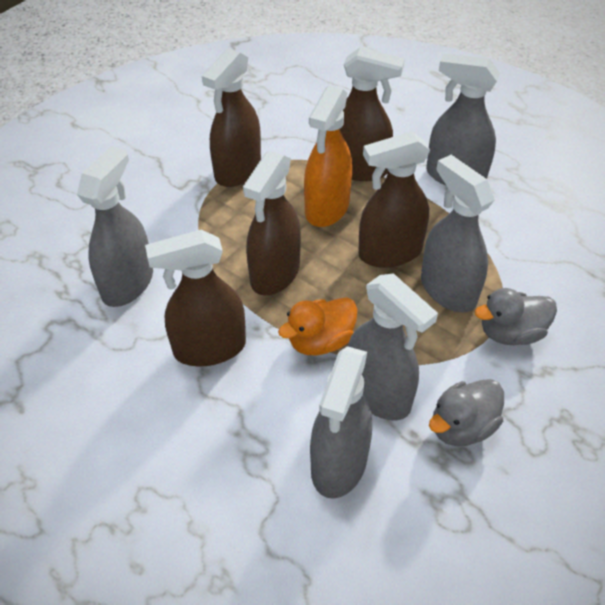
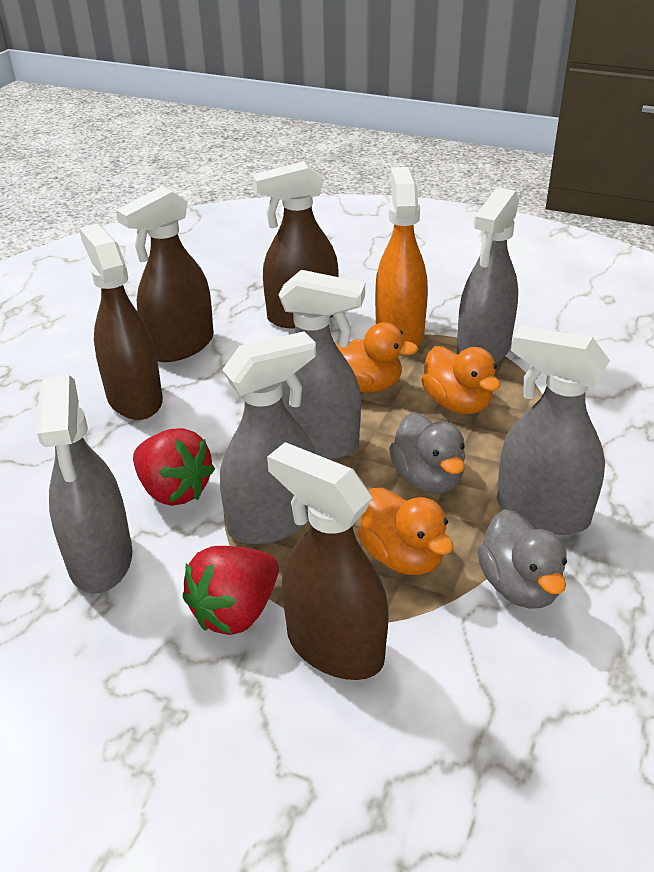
brown spray bottle: [145,229,246,366] [202,48,261,187] [243,151,301,295] [340,47,405,181] [358,131,430,268] = 5 -> [79,223,163,420] [116,186,214,362] [253,161,339,329] [267,442,389,680] = 4
orange duck: [278,297,358,355] = 1 -> [335,323,418,392] [358,488,453,575] [422,346,500,414] = 3
red strawberry: none = 0 -> [133,428,215,506] [183,546,279,635] = 2

